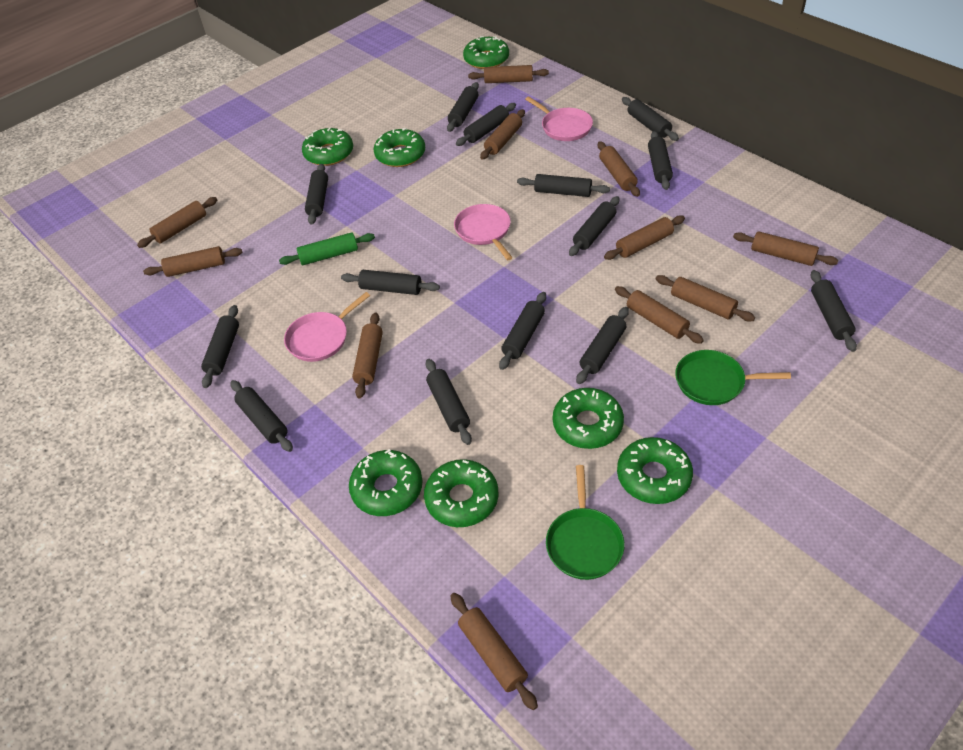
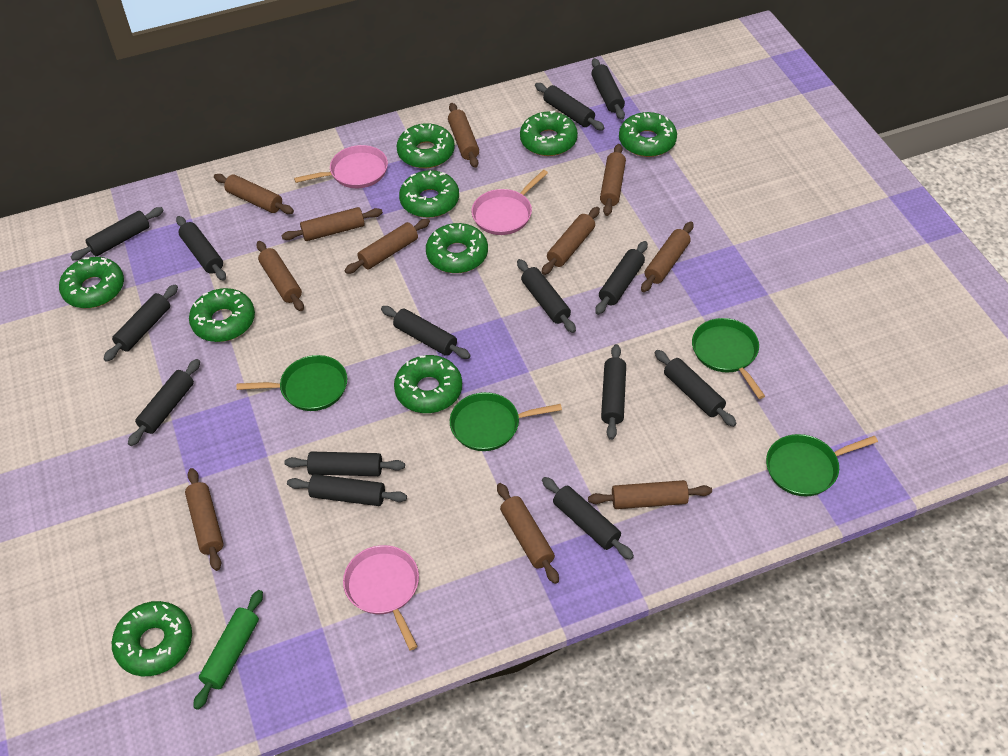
green donut: [302,128,353,166] [349,449,423,516] [374,128,425,167] [424,459,498,527] [463,36,509,69] [553,388,624,449] [617,437,693,504] = 7 -> [59,257,124,308] [112,601,192,676] [189,288,255,342] [394,355,462,413] [396,123,455,168] [399,170,459,218] [426,223,488,273] [520,111,578,156] [619,112,677,157] = 9
green pan: [546,465,624,580] [675,350,791,405] = 2 -> [236,355,348,411] [450,392,562,451] [692,318,765,399] [766,434,878,496] = 4

